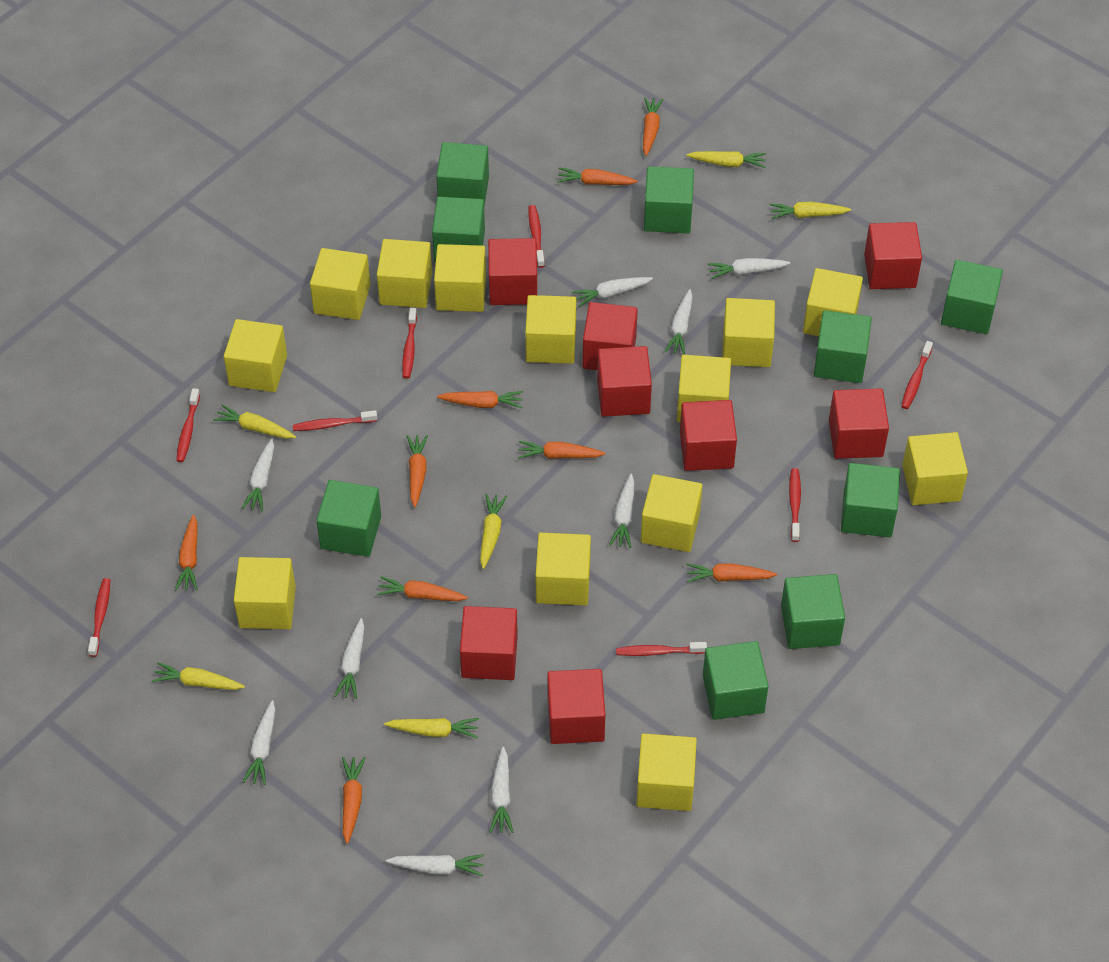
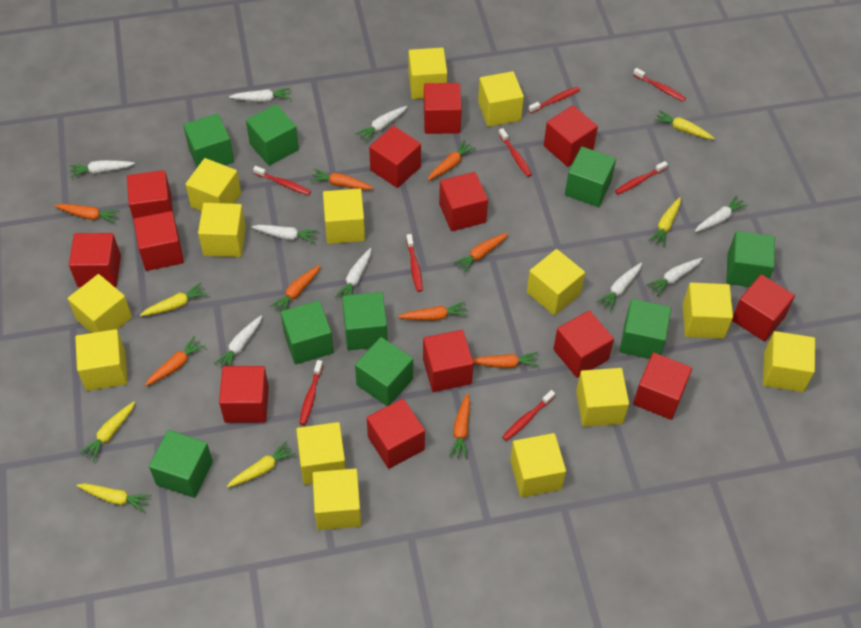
red cube: [460,606,518,680] [488,238,537,305] [547,669,605,744] [582,302,638,370] [597,346,652,417] [680,400,737,471] [829,388,889,459] [864,222,922,289] = 8 -> [69,233,121,287] [127,170,173,220] [134,211,184,271] [219,366,269,423] [367,399,425,469] [369,126,421,188] [423,330,474,392] [424,83,462,134] [439,172,488,231] [544,105,598,167] [553,310,614,378] [633,353,692,420] [732,274,795,341] = 13
yellow cube: [224,319,287,392] [234,557,296,629] [310,248,370,320] [377,239,432,308] [434,244,486,312] [525,295,576,364] [536,533,591,606] [636,733,697,811] [641,474,703,552] [677,355,731,423] [722,298,775,367] [803,268,863,336] [902,432,968,505] = 13 -> [68,274,132,333] [75,329,128,391] [185,158,241,211] [198,203,246,257] [296,422,346,485] [313,468,361,530] [323,189,365,244] [409,48,447,99] [478,71,524,127] [510,433,566,497] [527,249,585,315] [576,368,629,427] [682,283,733,339] [763,331,815,392] = 14

